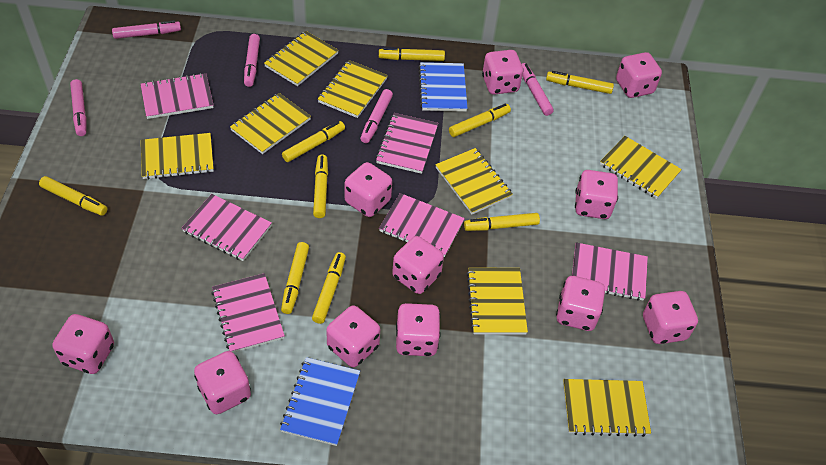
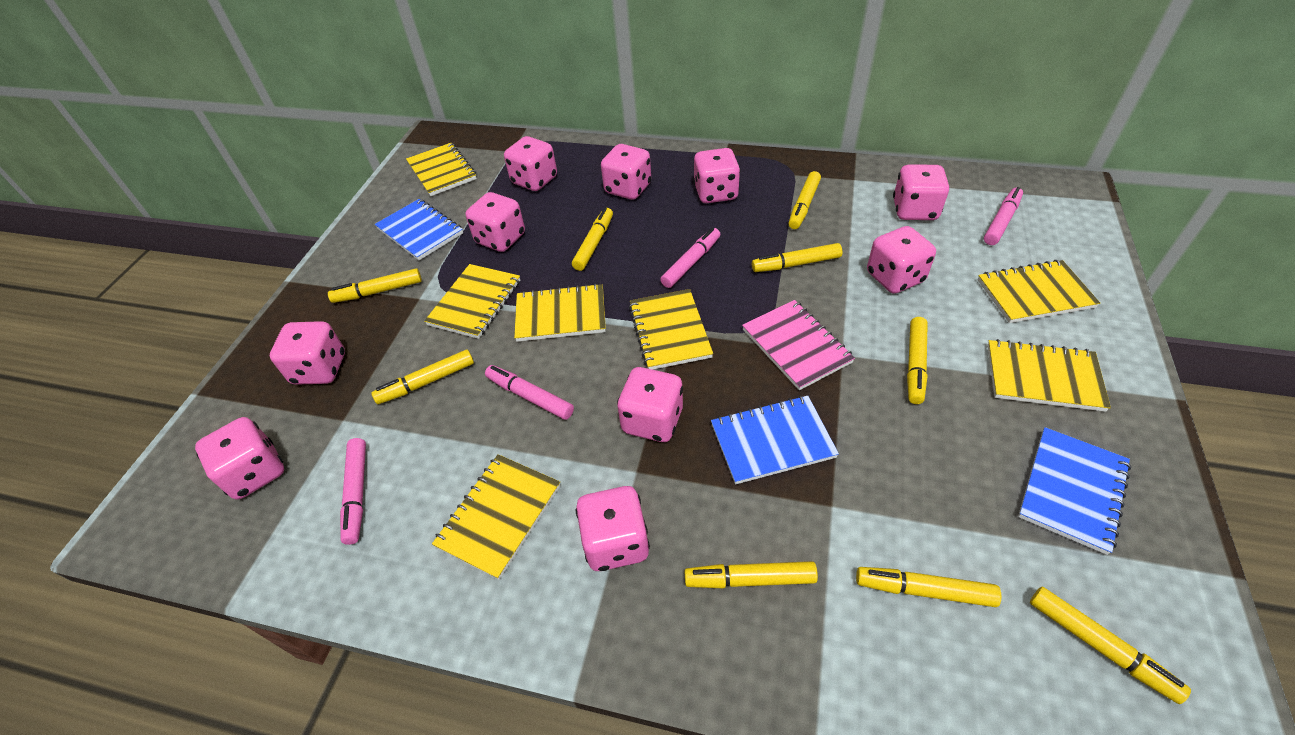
blue notebook: [280,357,360,446] [418,62,468,111] = 2 -> [375,199,463,260] [711,395,839,484] [1018,427,1131,555] = 3
pink dice: [52,314,114,374] [194,351,251,414] [326,305,380,367] [345,162,392,217] [392,236,444,294] [396,303,441,356] [482,50,524,95] [556,276,605,331] [575,170,618,219] [616,52,662,98] [643,291,698,344] = 11 -> [195,417,284,500] [270,321,345,385] [466,192,525,252] [504,136,557,191] [576,486,650,571] [601,144,651,200] [617,367,683,442] [693,148,740,203] [867,226,936,293] [893,165,949,220] = 10
pink marker: [70,79,87,136] [112,20,181,39] [244,34,260,87] [360,89,393,143] [522,63,554,116] = 5 -> [340,438,366,545] [485,365,574,420] [660,228,720,288] [984,187,1023,245] = 4
pink notebook: [140,73,214,119] [181,194,272,261] [211,273,285,353] [376,113,438,174] [379,193,465,257] [572,242,648,301] = 6 -> [742,300,855,390] = 1
yellow notebook: [141,133,214,179] [230,93,311,154] [264,31,339,86] [318,60,388,118] [435,148,513,215] [467,267,528,335] [563,379,651,437] [600,136,682,199] = 8 -> [406,143,477,196] [424,264,520,339] [432,454,560,580] [514,283,606,342] [629,289,713,370] [978,260,1100,323] [987,339,1111,412] = 7

